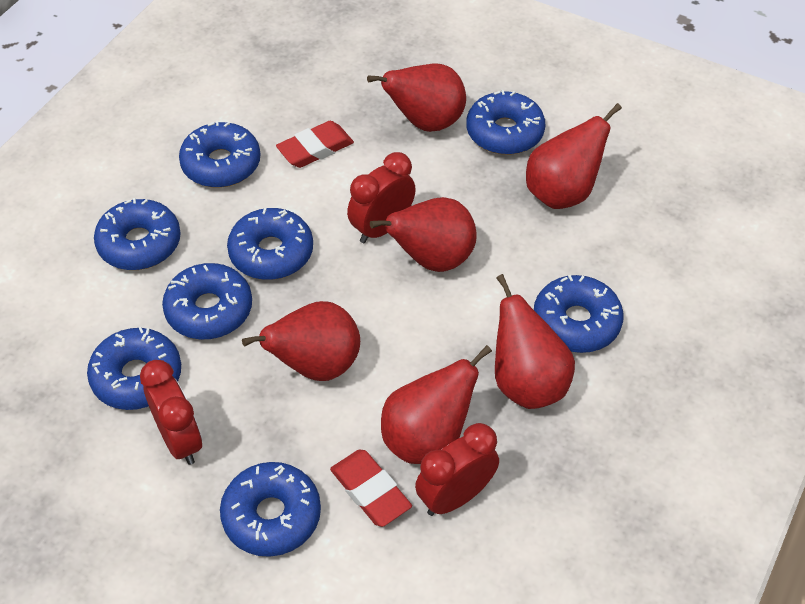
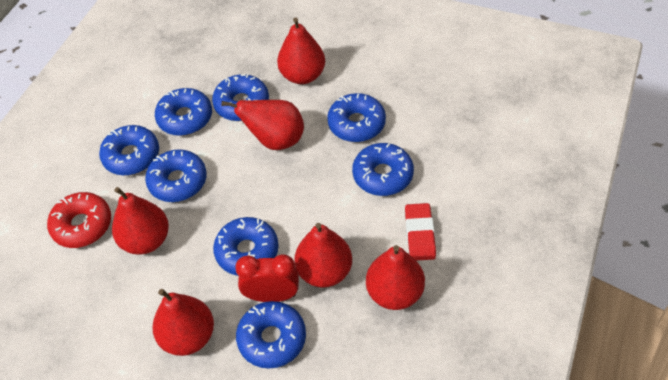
red clock: [140,360,202,465] [347,152,416,243] [415,423,499,516] = 3 -> [235,254,299,302] = 1
red donut: none = 0 -> [47,192,111,248] = 1
red eraser: [276,121,354,168] [330,450,412,527] = 2 -> [405,203,436,261] = 1

